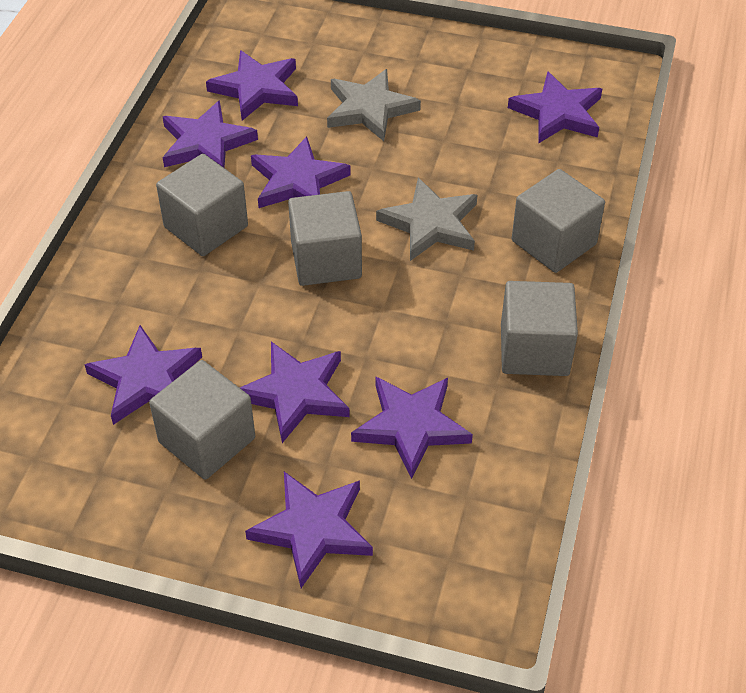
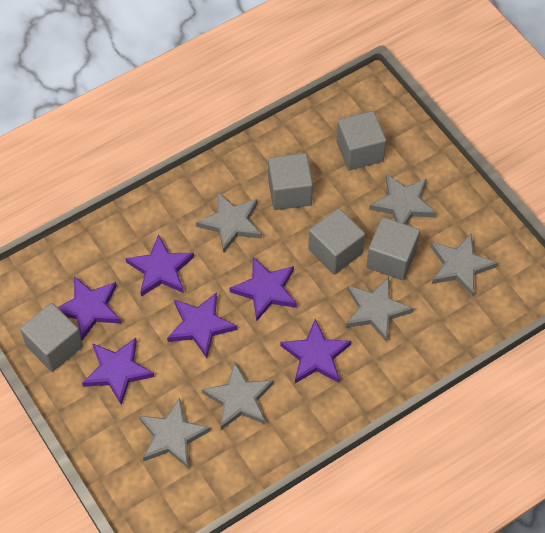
grey star: [327,69,421,141] [376,178,477,261] = 2 -> [139,398,211,468] [196,192,262,253] [202,361,273,430] [346,277,414,342] [369,174,436,224] [431,234,497,297] = 6
purple star: [85,325,202,425] [163,100,258,168] [206,50,298,121] [240,341,350,443] [245,472,373,588] [251,136,351,208] [351,376,473,479] [508,71,602,143] = 8 -> [57,277,122,340] [82,338,154,405] [125,234,194,297] [167,292,237,358] [229,257,297,321] [280,319,351,383] = 6

